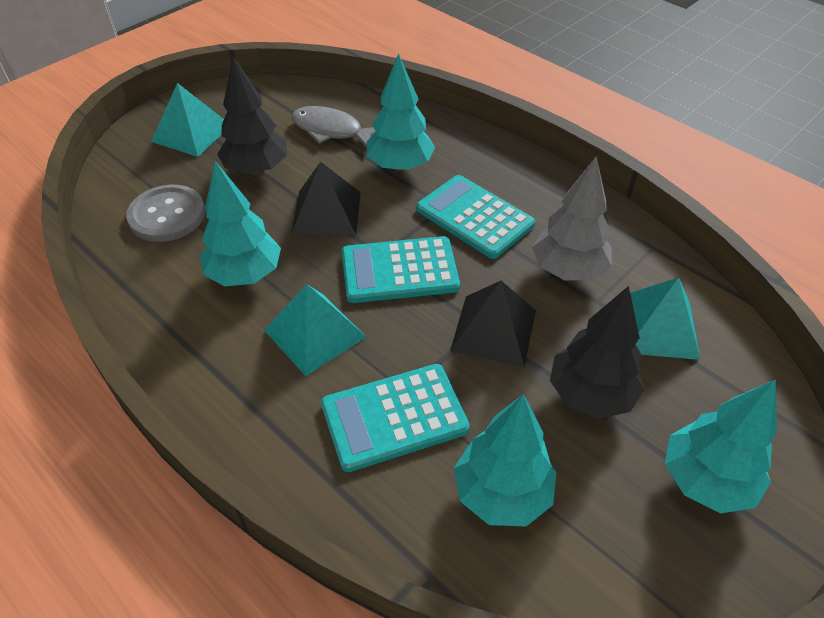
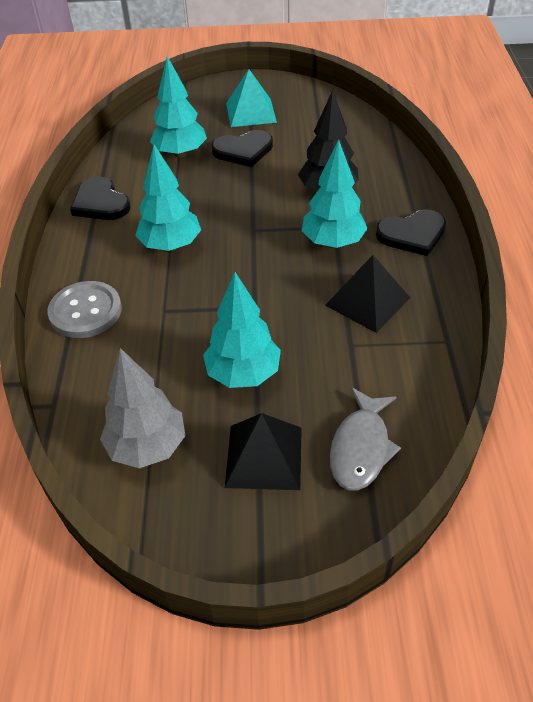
black heart: none = 0 -> [70,177,131,220] [212,130,273,167] [376,209,446,256] = 3
black tree: [217,57,287,175] [550,286,645,419] = 2 -> [298,90,359,191] = 1
turquoise calculator: [321,364,470,472] [342,236,460,303] [417,175,535,259] = 3 -> none = 0
turquoise pyramid: [151,83,224,157] [264,284,366,376] [630,277,700,360] = 3 -> [226,69,277,127] = 1

